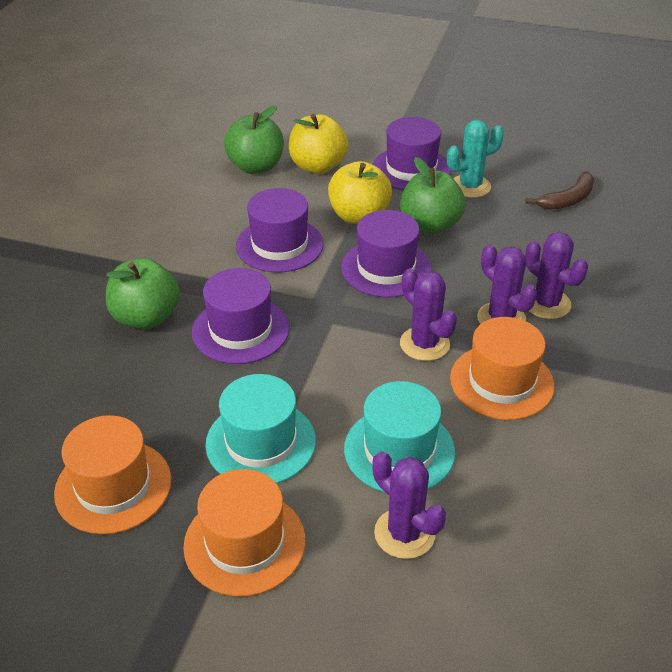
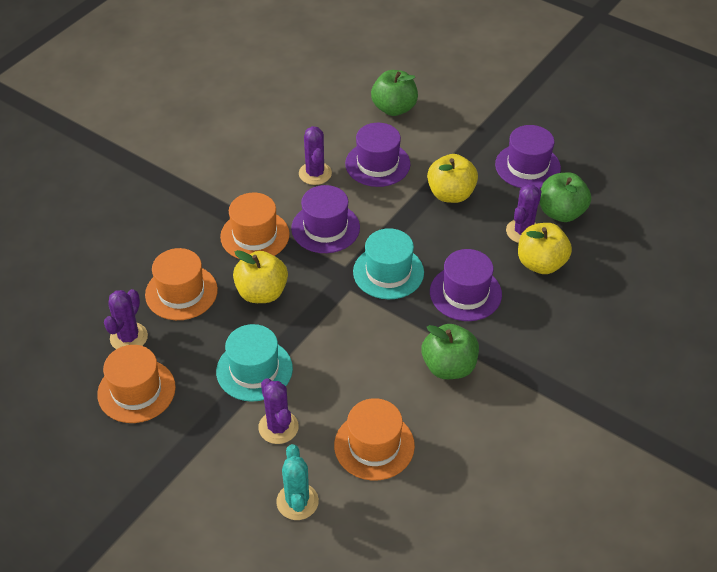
brown banana: [525,172,594,210] = 1 -> none = 0
orange hat: [54,415,171,534] [183,469,306,597] [450,317,555,420] = 3 -> [97,345,176,423] [145,248,218,320] [220,193,290,259] [334,398,415,481] = 4
yellow apple: [289,114,348,174] [328,161,392,224] = 2 -> [233,250,288,303] [427,154,478,203] [518,223,572,274] = 3

